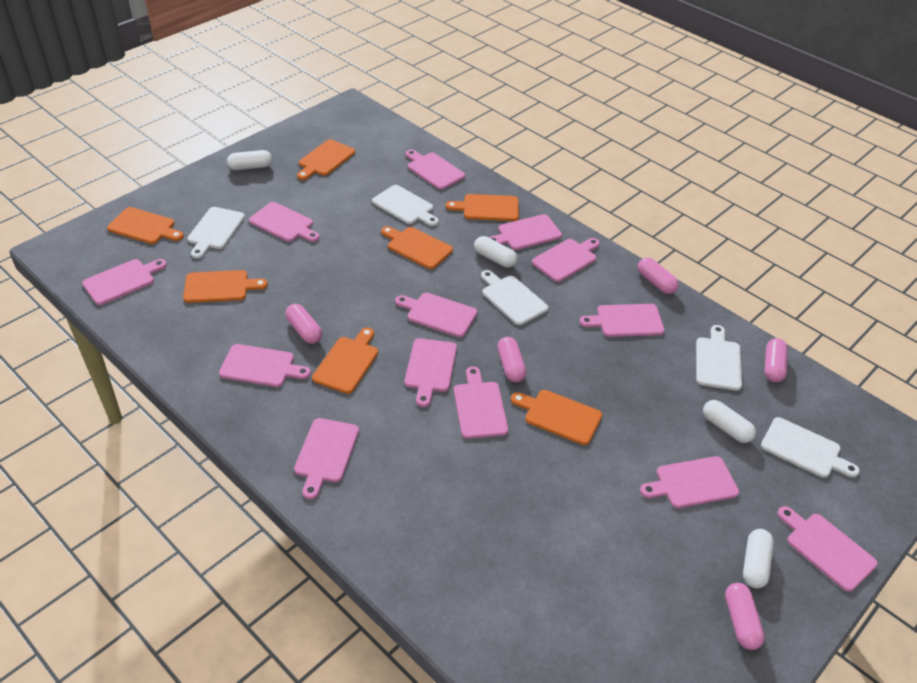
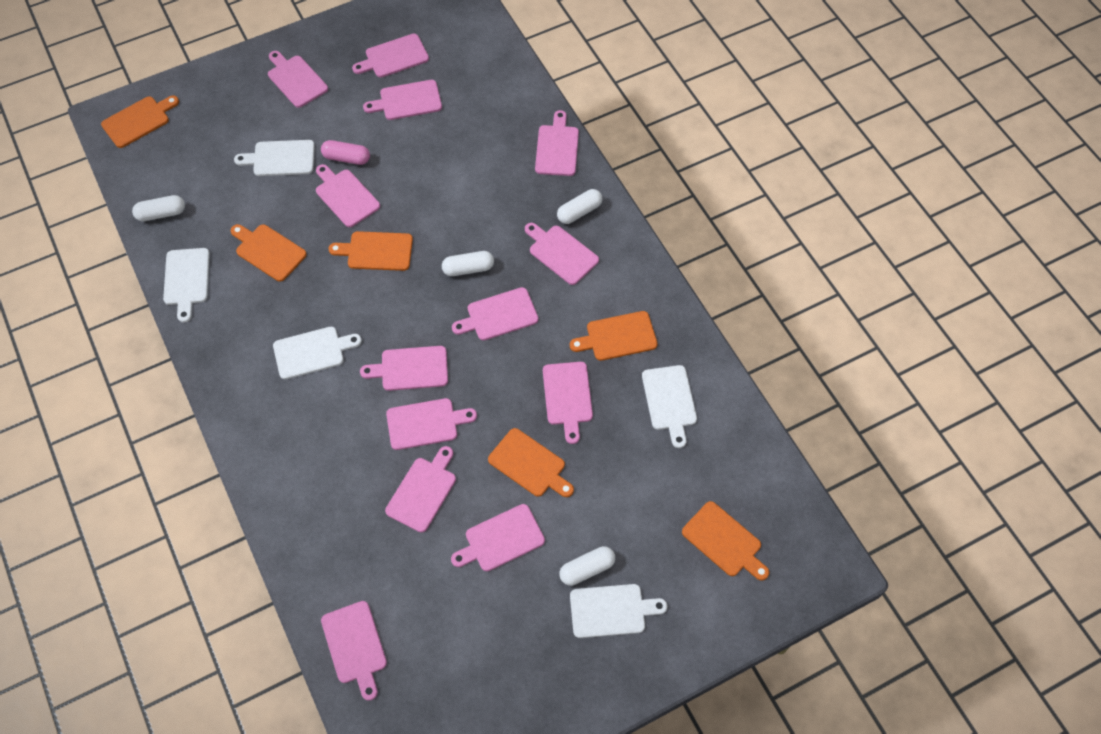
orange cutting board: [107,207,184,244] [183,270,268,303] [297,139,355,180] [312,328,378,394] [381,226,453,269] [446,194,519,221] [511,390,602,445] = 7 -> [101,96,179,148] [231,224,307,281] [329,231,413,271] [488,428,574,497] [570,311,658,361] [682,501,769,581] = 6
pink capsule: [285,304,322,344] [497,337,526,382] [638,258,679,294] [725,583,765,650] [765,338,788,382] = 5 -> [321,140,370,165] = 1

